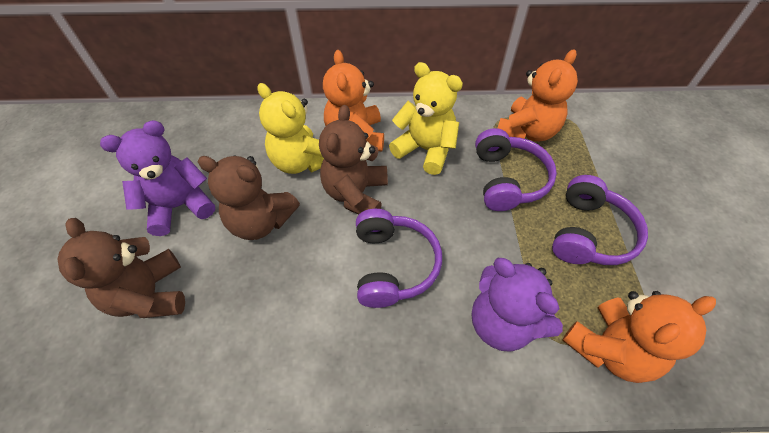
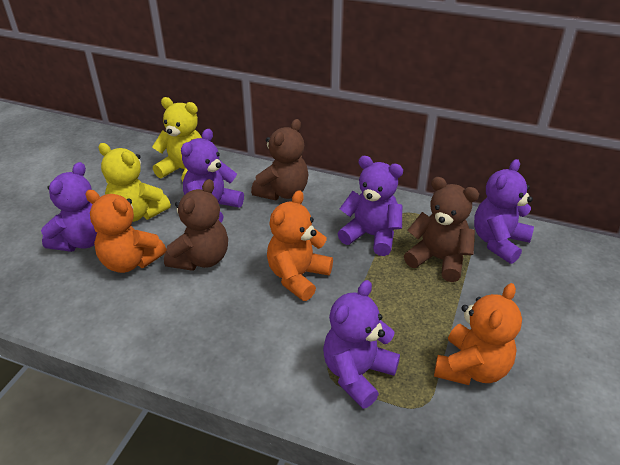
purple headphones: [356,209,442,308] [475,128,557,211] [552,175,648,265] = 3 -> none = 0
purple teddy bear: [100,120,215,236] [471,258,563,352] = 2 -> [41,162,97,252] [181,129,244,222] [323,280,400,409] [338,156,403,256] [474,159,534,264] = 5

